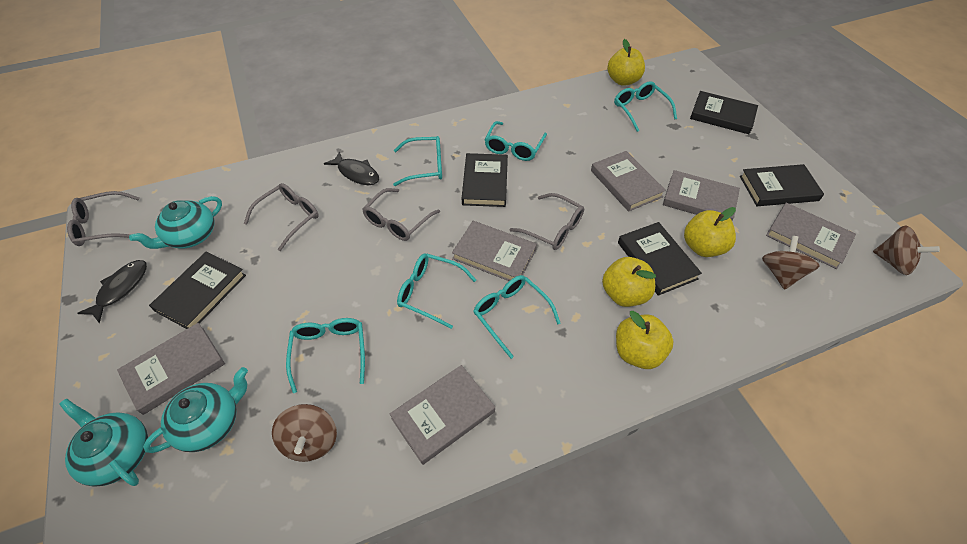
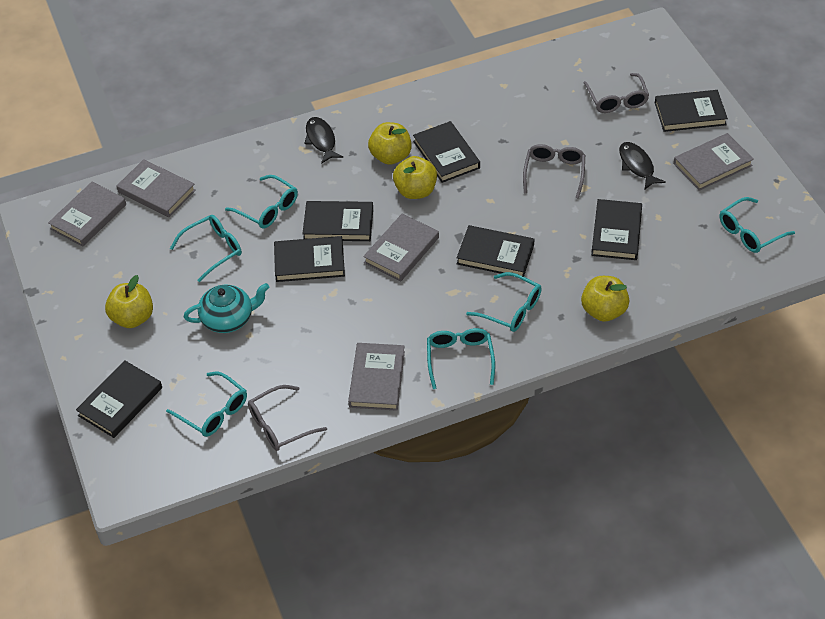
black book: [149,251,246,329] [462,153,508,207] [618,222,702,296] [690,91,758,134] [740,164,824,206] = 5 -> [76,360,162,438] [274,236,345,282] [302,201,373,241] [413,121,480,183] [457,225,534,277] [591,199,642,260] [655,90,728,132] = 7
brown spinning top: [272,404,337,462] [762,236,819,290] [873,225,940,275] = 3 -> none = 0
grey book: [117,323,225,415] [390,365,495,465] [452,221,537,281] [591,151,666,212] [663,170,740,220] [766,203,856,269] = 6 -> [48,182,126,247] [117,159,196,217] [348,343,405,411] [363,214,439,281] [674,133,754,191] = 5
grey glasses: [67,191,140,246] [244,183,319,251] [362,188,440,241] [510,193,584,250] = 4 -> [248,385,327,451] [523,144,585,199] [584,73,649,113] = 3
turquoise teapot: [59,399,148,487] [129,196,222,249] [143,367,248,453] = 3 -> [184,283,269,333] = 1

